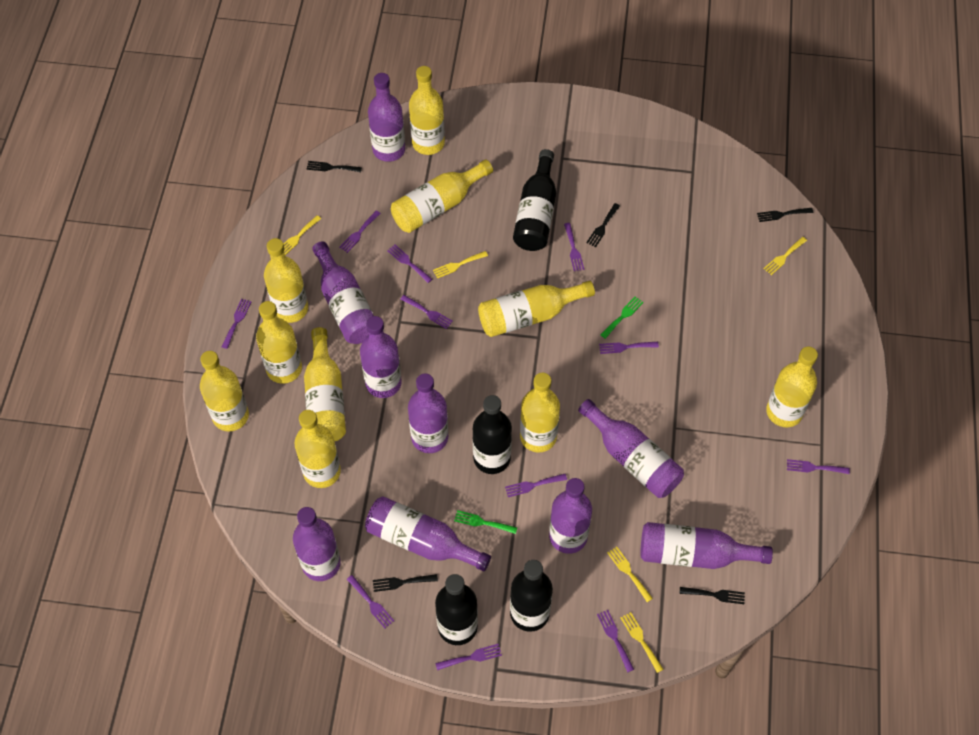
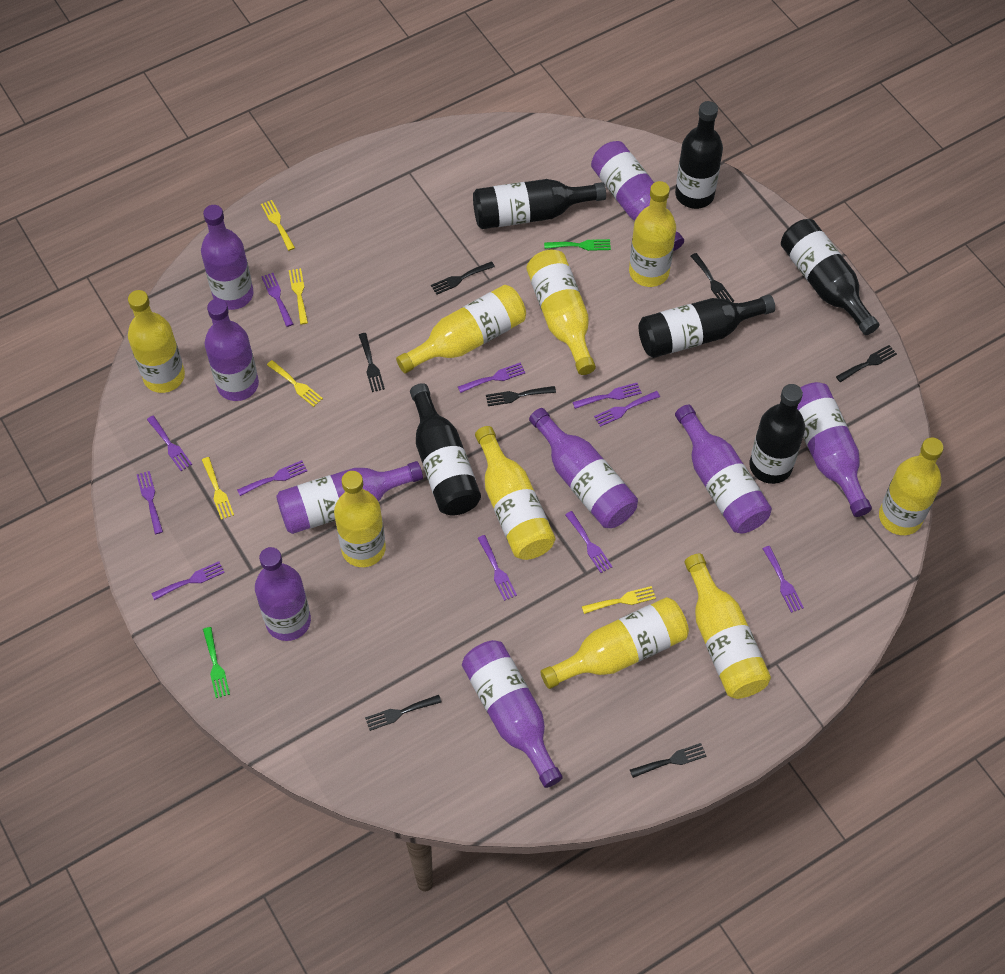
black bottle: [435,574,478,645] [473,395,512,474] [510,560,553,632] [513,149,556,251] = 4 -> [410,383,481,516] [473,179,606,229] [639,295,775,358] [675,101,723,209] [749,384,805,484] [781,219,879,335] = 6
black fork: [307,161,362,172] [373,574,438,592] [586,203,620,247] [679,587,745,604] [757,208,813,222] = 5 -> [359,333,385,392] [365,695,442,731] [431,261,495,295] [486,386,556,406] [630,743,707,778] [691,253,734,302] [836,345,897,382] = 7
yellow bottle: [200,351,249,431] [256,301,302,384] [264,238,308,323] [295,410,341,488] [304,327,346,442] [391,160,493,233] [409,66,445,155] [478,281,595,337] [520,373,560,452] [766,347,818,427] = 10 -> [128,290,185,393] [334,471,386,567] [396,285,526,373] [475,426,555,560] [526,250,596,375] [540,597,689,689] [629,181,676,287] [684,553,771,699] [879,437,944,535] = 9

